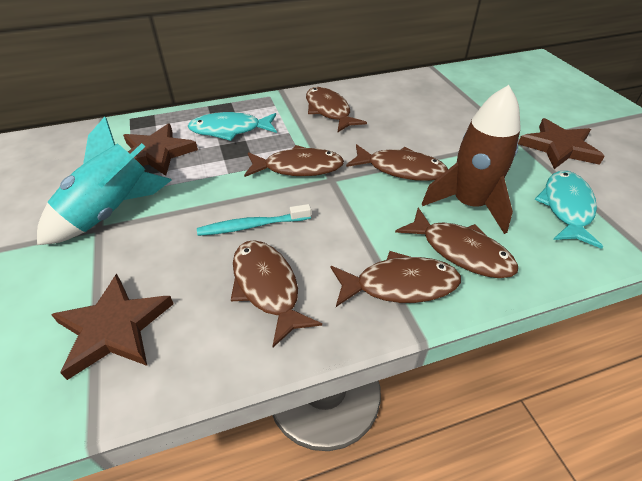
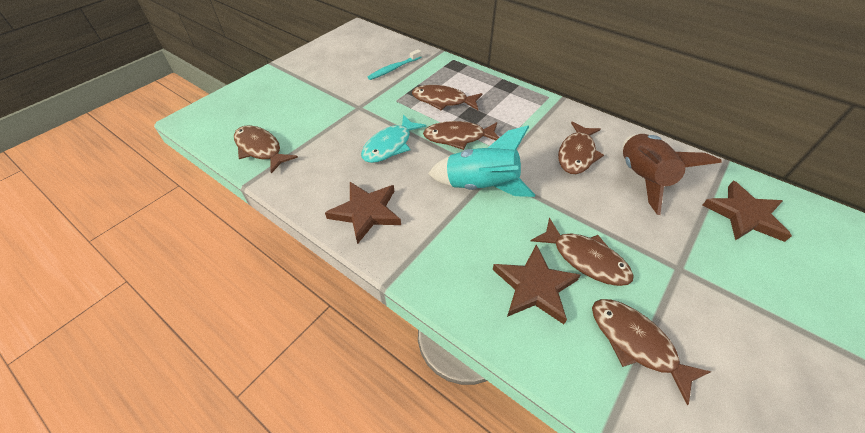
turquoise fish: [188,112,277,141] [535,171,603,249] = 2 -> [361,115,426,163] = 1

